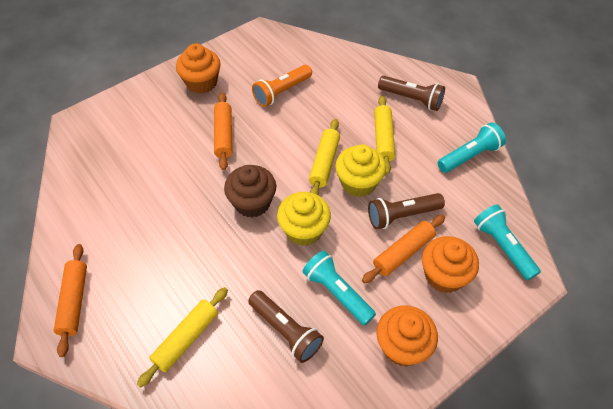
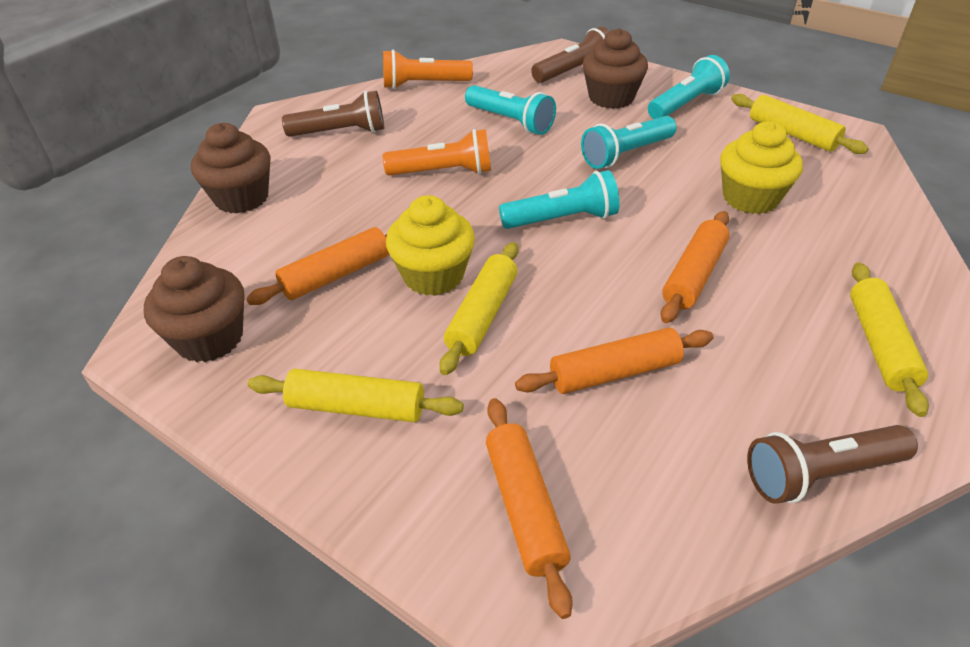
brown cupcake: [224,165,276,218] = 1 -> [144,256,245,362] [191,123,271,213] [583,28,648,109] = 3
orange cupcake: [176,43,221,94] [377,305,438,367] [422,236,479,293] = 3 -> none = 0
orange flashlight: [252,65,312,107] = 1 -> [383,50,473,89] [383,129,491,176] = 2
orange rolling pin: [54,244,87,357] [214,92,233,170] [362,215,445,284] = 3 -> [246,227,389,305] [486,398,573,619] [515,328,714,394] [661,211,730,323] = 4
turquoise flashlight: [302,251,376,326] [438,123,506,173] [474,204,541,281] = 3 -> [465,85,556,135] [499,170,620,229] [581,116,677,169] [648,55,730,119] = 4
yellow rolling pin: [137,287,228,388] [309,119,340,195] [374,96,395,174] = 3 -> [248,369,464,422] [440,242,518,375] [731,94,869,154] [850,262,929,417] = 4

